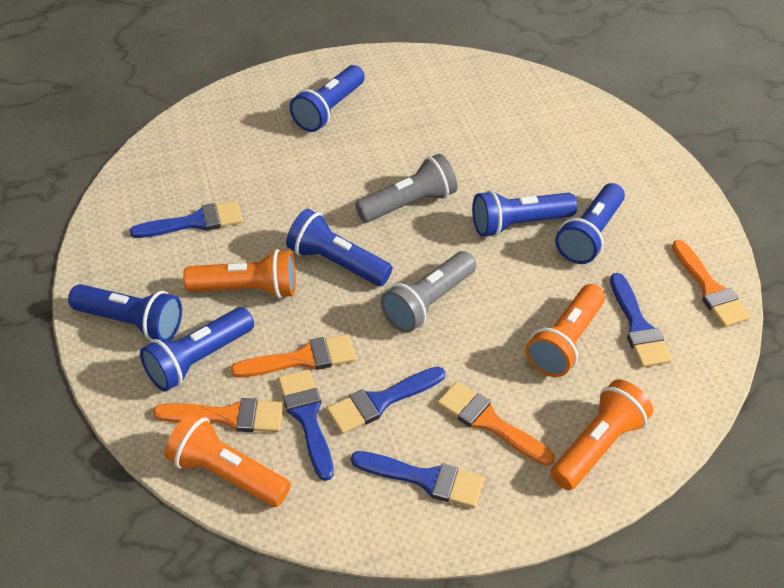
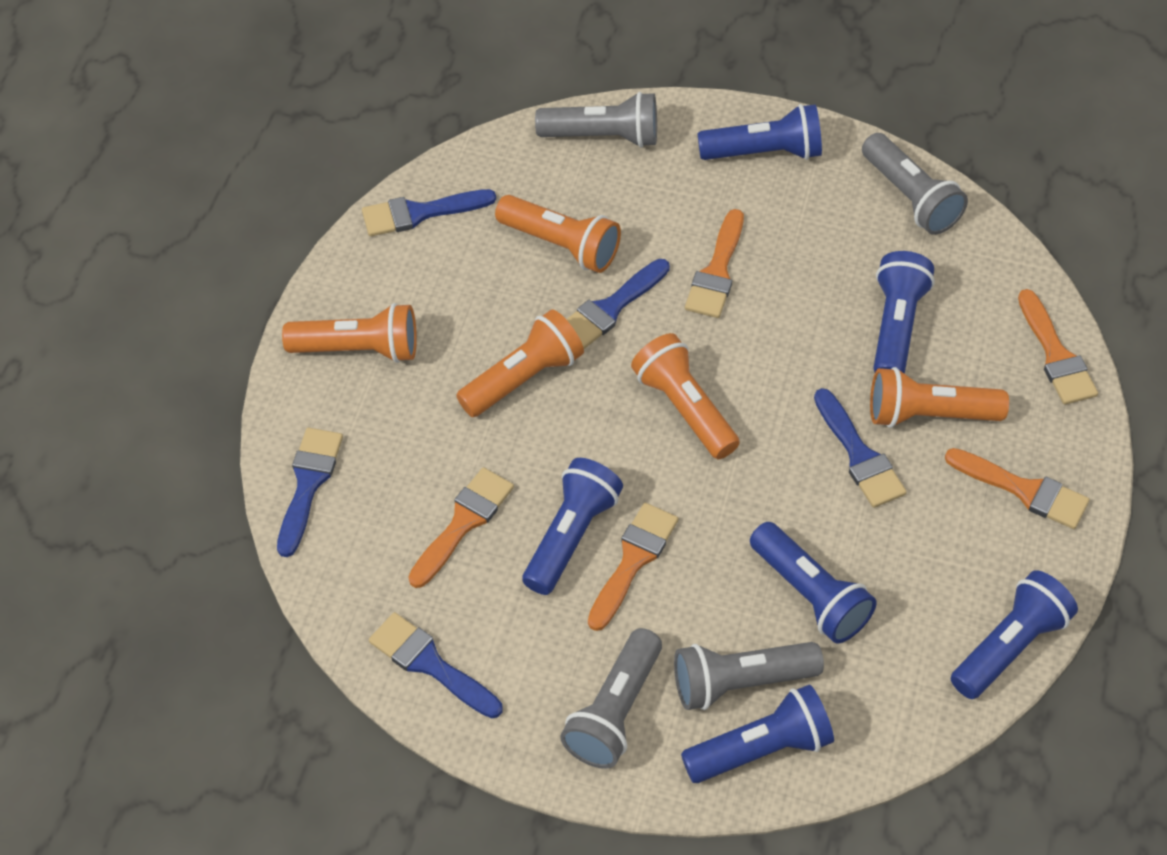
grey flashlight: [355,154,457,223] [381,251,476,333] = 2 -> [535,92,657,148] [560,628,662,769] [674,642,824,710] [862,133,968,235] = 4
orange brush: [153,398,283,432] [231,334,356,377] [437,381,555,466] [672,240,751,327] = 4 -> [408,467,514,588] [588,503,678,631] [685,209,744,318] [945,448,1090,529] [1018,289,1098,405] = 5
orange flashlight: [165,413,291,507] [183,249,296,299] [526,284,605,377] [550,379,653,490] = 4 -> [282,303,417,363] [456,309,584,417] [495,195,621,273] [631,333,740,459] [870,367,1009,428] = 5

